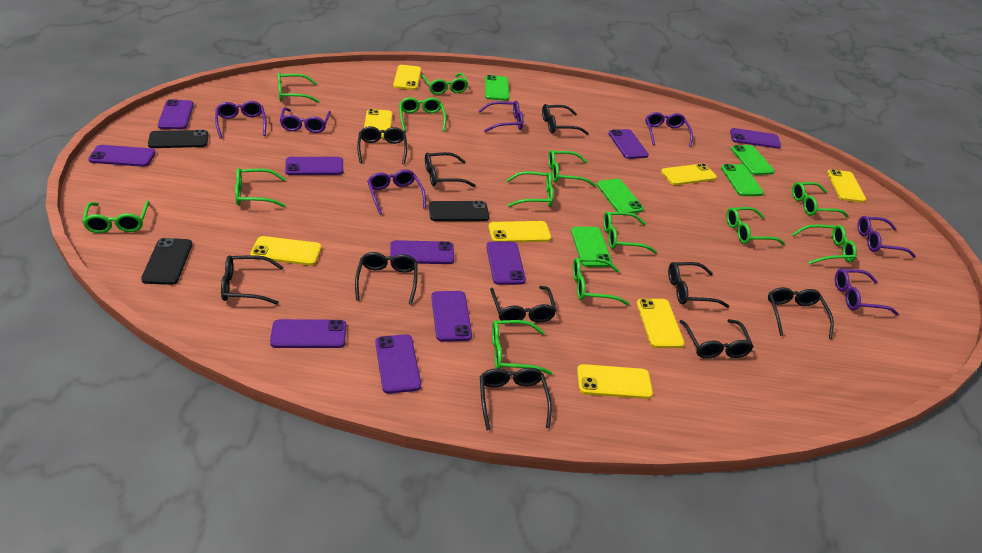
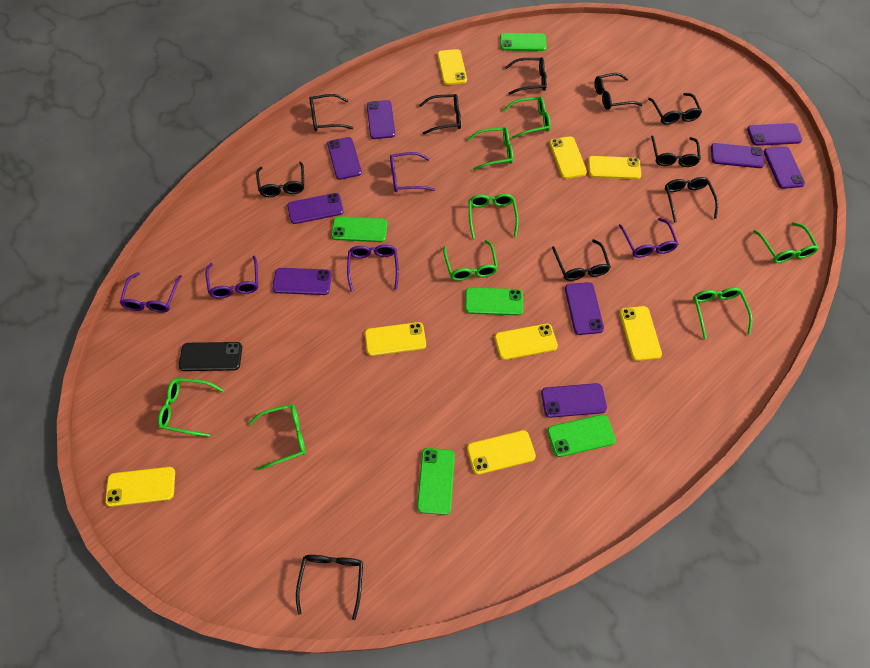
black phone: [141,238,192,285] [148,130,209,148] [429,201,489,221] = 3 -> [179,342,242,371] = 1
green glasses: [82,201,150,233] [235,168,286,207] [277,73,320,103] [399,97,446,131] [421,73,468,95] [492,320,552,375] [506,171,554,207] [548,150,596,187] [573,258,629,305] [603,211,657,254] [726,207,785,245] [792,182,848,217] [792,224,857,264] = 13 -> [158,378,224,437] [248,404,306,470] [443,240,498,281] [467,127,513,170] [469,194,519,239] [503,97,551,139] [693,287,752,339] [753,222,819,263] = 8
purple glasses: [215,101,266,139] [280,107,331,133] [367,170,426,215] [479,101,523,132] [645,112,693,147] [835,269,899,315] [858,216,916,257] = 7 -> [120,272,182,313] [205,256,258,299] [347,244,399,292] [390,152,435,192] [618,218,678,258] = 5
purple phone: [88,145,156,167] [158,99,194,129] [270,319,346,348] [285,157,343,175] [375,334,421,394] [390,240,454,264] [431,291,472,342] [486,242,526,285] [608,129,649,159] [730,128,781,149] = 10 -> [272,268,332,295] [287,193,344,224] [327,137,362,180] [367,100,395,139] [541,383,607,418] [565,282,604,335] [711,143,765,168] [747,123,802,146] [764,147,805,189] = 9

